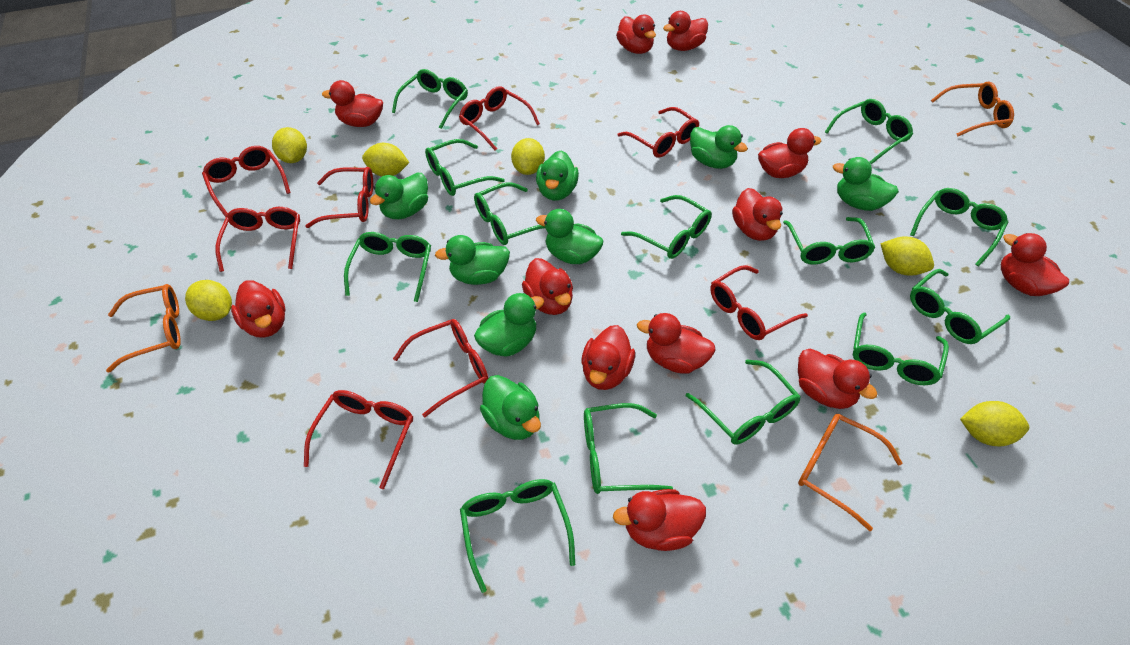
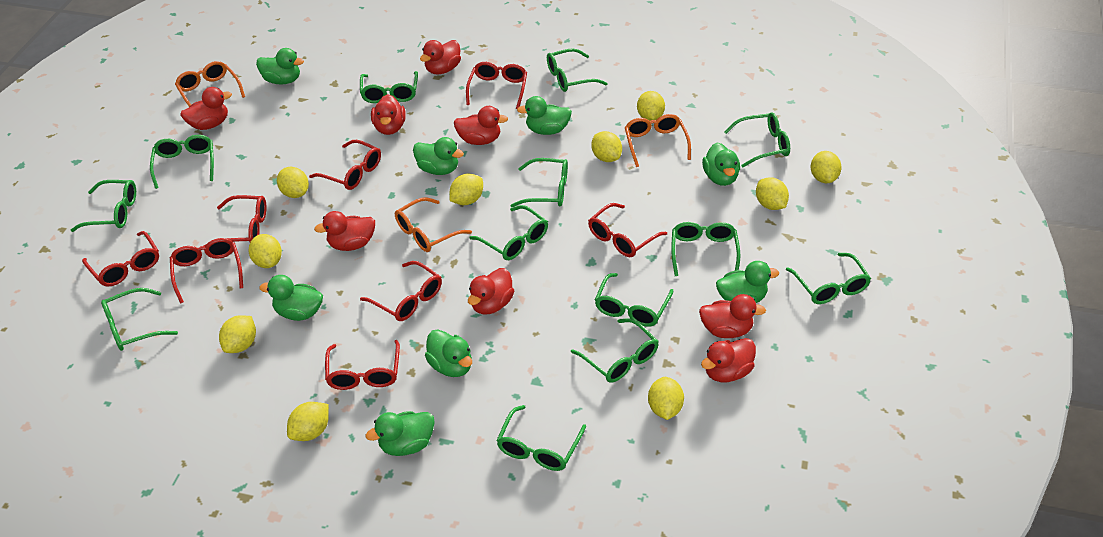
red duck: [231,280,286,338] [322,80,383,127] [522,258,573,315] [581,325,635,390] [613,489,706,551] [616,15,656,54] [637,313,716,374] [663,11,708,51] [732,188,783,241] [758,128,821,178] [798,349,877,409] [1001,233,1069,296] = 12 -> [180,87,232,130] [314,211,375,251] [371,94,406,135] [420,40,461,74] [454,106,508,145] [468,268,514,314] [699,294,766,338] [701,338,756,382] = 8
yellow lemon: [185,280,232,321] [272,127,307,163] [362,143,409,176] [511,138,545,175] [880,236,934,276] [960,401,1029,447] = 6 -> [219,315,256,353] [249,234,282,268] [277,167,309,198] [287,402,329,441] [450,174,483,205] [591,131,622,162] [637,91,665,121] [648,377,684,420] [756,177,789,210] [811,151,842,183] = 10

